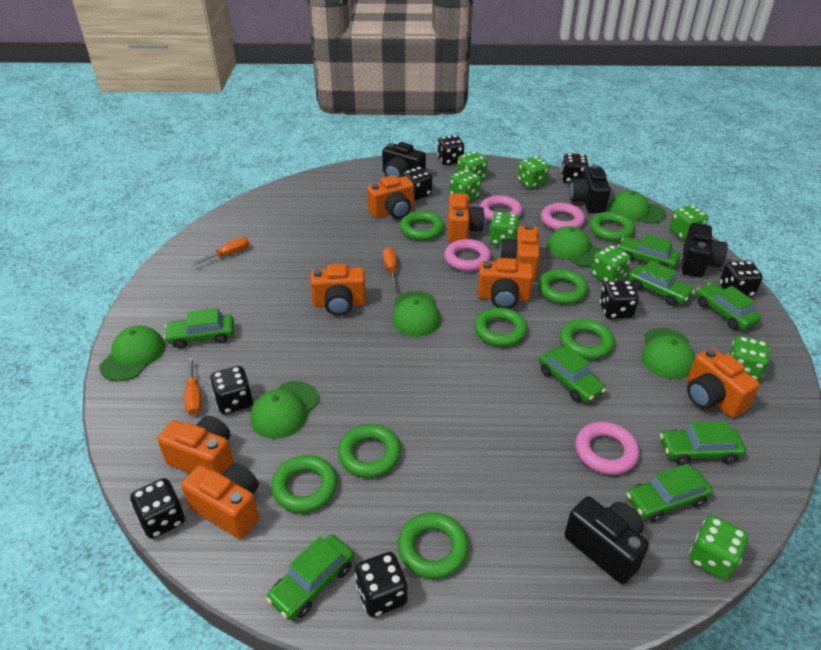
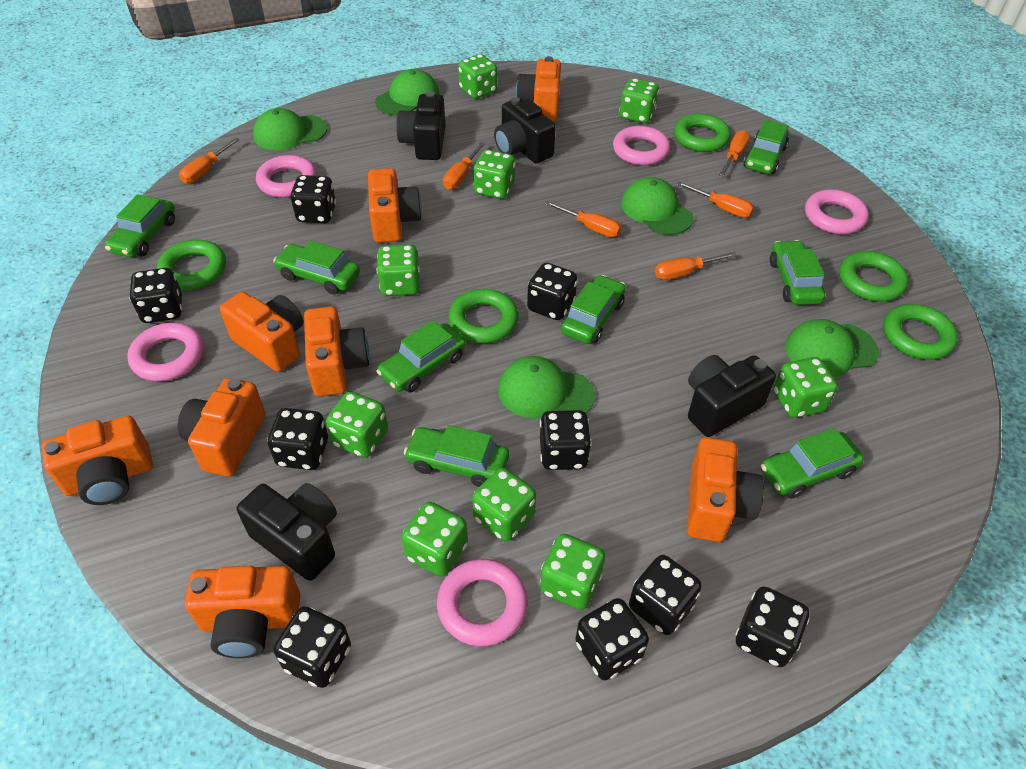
black dice: [130,478,185,539] [210,366,253,414] [355,552,408,617] [402,167,432,200] [437,135,464,165] [561,153,589,183] [600,280,639,319] [719,261,763,297] = 8 -> [129,268,182,323] [267,408,328,470] [274,606,351,688] [291,175,336,223] [527,263,577,320] [540,410,592,470] [575,598,649,680] [629,555,702,635] [735,586,810,667] = 9
green cap: [99,326,165,381] [250,381,319,439] [392,291,441,337] [547,226,602,267] [608,190,666,224] [641,328,695,379] = 6 -> [253,108,327,151] [375,69,439,116] [498,356,595,418] [621,177,694,235] [785,319,879,377] = 5
green dice: [449,169,481,201] [457,151,487,180] [489,212,519,246] [518,156,549,189] [591,245,631,283] [669,205,708,241] [689,516,748,580] [728,336,770,381] = 8 -> [326,391,388,458] [377,244,420,296] [402,502,468,577] [458,54,497,99] [472,468,536,541] [473,150,515,199] [540,534,605,610] [619,78,659,123] [774,357,838,418] = 9
green ring: [271,455,337,513] [338,424,401,478] [398,512,469,579] [400,211,444,241] [474,307,527,347] [538,269,588,304] [560,319,615,359] [589,212,635,241] = 8 -> [157,239,226,290] [449,289,518,343] [674,113,731,152] [839,251,908,302] [883,304,958,360] = 5
orange screwdriver: [184,357,202,415] [191,237,249,266] [383,247,398,289] = 3 -> [179,138,240,183] [443,142,485,190] [545,201,621,237] [655,252,737,280] [677,181,754,218] [719,130,750,176] = 6
pink ring: [444,239,491,271] [480,195,523,222] [541,203,585,230] [575,422,640,475] = 4 -> [127,323,204,381] [256,155,317,198] [437,559,528,646] [613,126,670,165] [805,189,869,234] = 5

